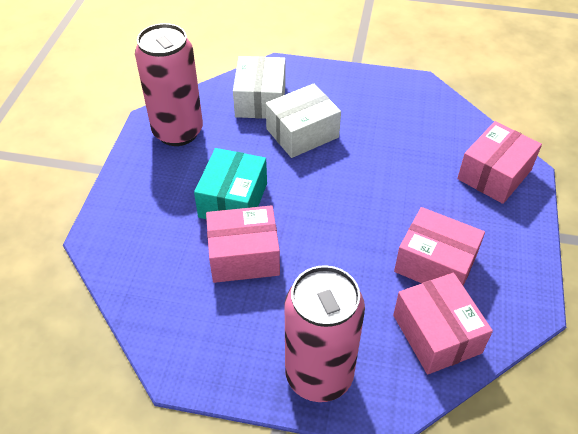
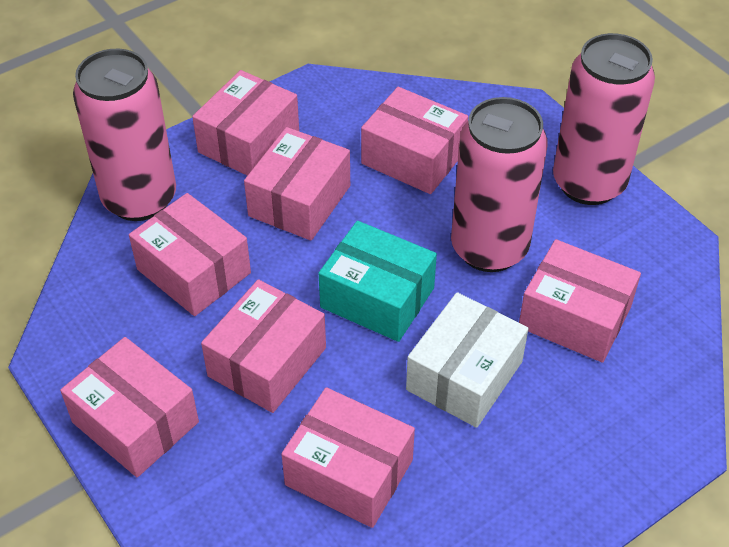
pink box: [206,205,280,283] [393,273,493,374] [394,207,485,286] [457,121,542,204] = 4 -> [60,337,199,477] [129,193,251,316] [192,70,299,176] [201,279,326,413] [244,127,350,241] [281,387,415,528] [361,87,468,194] [519,239,641,363] = 8
pink can: [135,23,203,146] [285,265,365,402] = 2 -> [73,49,176,221] [451,97,547,272] [553,33,655,205] = 3
white box: [233,56,286,119] [266,84,341,158] = 2 -> [406,292,529,428] = 1

